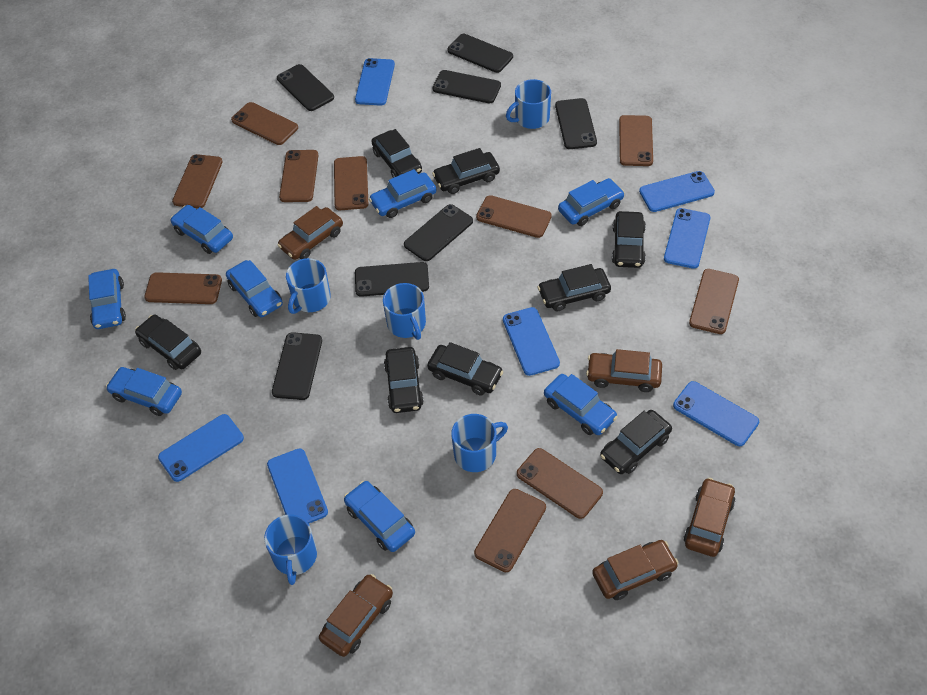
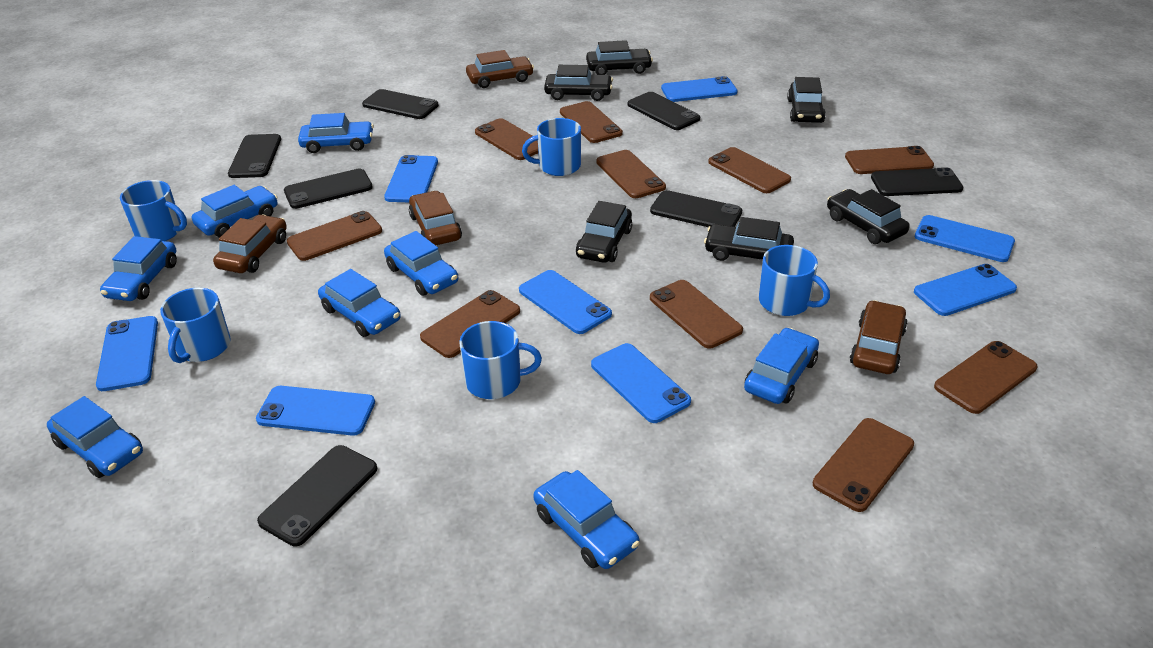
black car: [135,315,201,370] [371,129,422,178] [384,347,424,413] [427,342,503,395] [432,148,500,194] [538,264,611,311] [600,410,672,474] [612,211,646,268] = 8 -> [544,65,613,101] [576,201,632,263] [586,40,653,75] [704,217,794,261] [787,77,826,123] [827,189,910,244] = 6
blue phone: [158,414,244,482] [267,448,328,524] [355,58,395,106] [503,307,560,376] [639,171,715,212] [664,208,710,269] [673,381,759,446] = 7 -> [96,316,158,391] [256,386,375,436] [384,155,438,202] [519,270,612,334] [591,343,691,423] [661,76,738,102] [914,264,1017,316] [915,215,1015,262] = 8
brown car: [278,206,343,260] [319,574,393,657] [586,349,662,392] [592,540,678,600] [684,478,735,557] = 5 -> [213,215,287,273] [409,191,462,245] [466,50,534,88] [850,300,908,374] = 4

